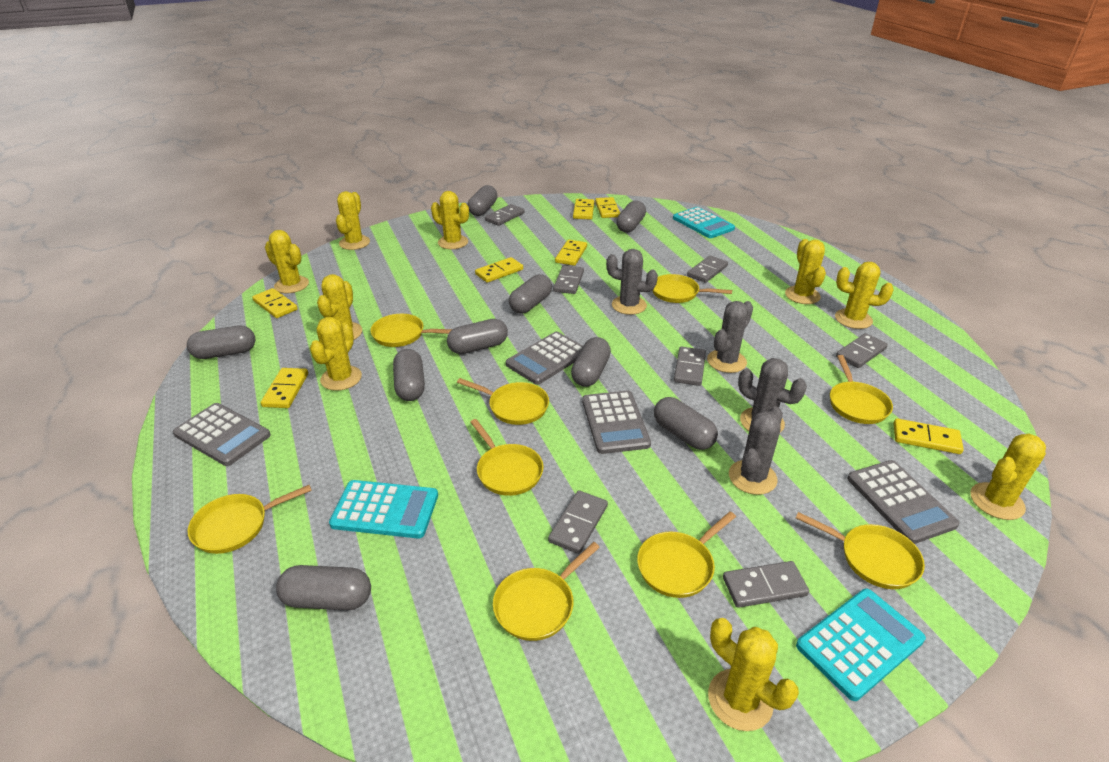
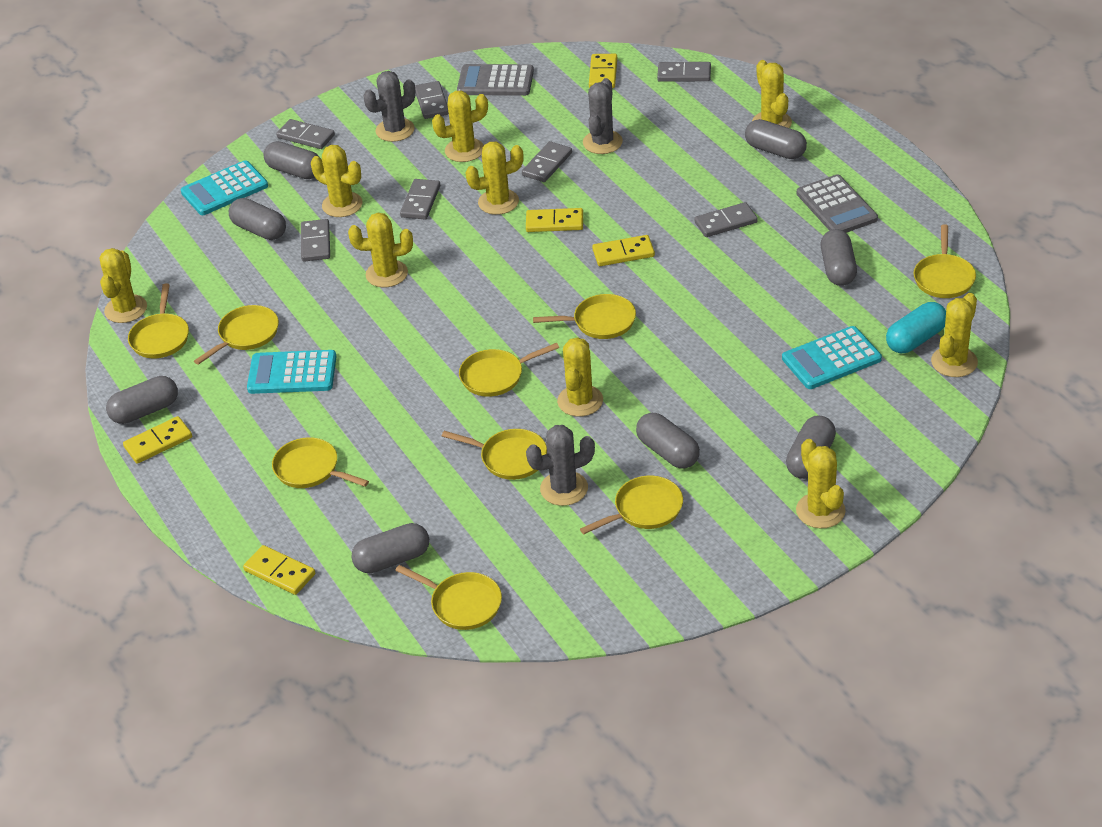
grey cactus: [606,249,658,315] [707,301,753,373] [729,407,783,495] [738,358,807,433] = 4 -> [364,71,416,142] [526,425,595,506] [583,78,623,154] = 3
grey calculator: [173,403,271,466] [506,332,583,385] [582,391,651,454] [847,460,959,544] = 4 -> [457,64,534,96] [797,175,878,233] = 2
grey capsule: [187,325,255,359] [276,565,371,610] [393,349,425,401] [447,319,508,354] [468,185,498,216] [509,274,552,314] [571,337,611,387] [616,200,646,232] [654,397,718,450] = 9 -> [106,376,178,424] [229,198,286,240] [264,141,320,179] [351,523,429,573] [636,413,700,469] [745,119,807,159] [786,415,836,479] [820,229,857,286] = 8
turquoise capsule: none = 0 -> [886,302,946,353] = 1
yellow domino: [252,288,298,318] [261,368,308,408] [475,257,523,283] [555,240,587,266] [573,199,594,219] [595,197,620,218] [894,418,964,454] = 7 -> [123,416,192,464] [243,545,315,595] [526,208,583,232] [589,54,617,88] [592,235,655,266] = 5

